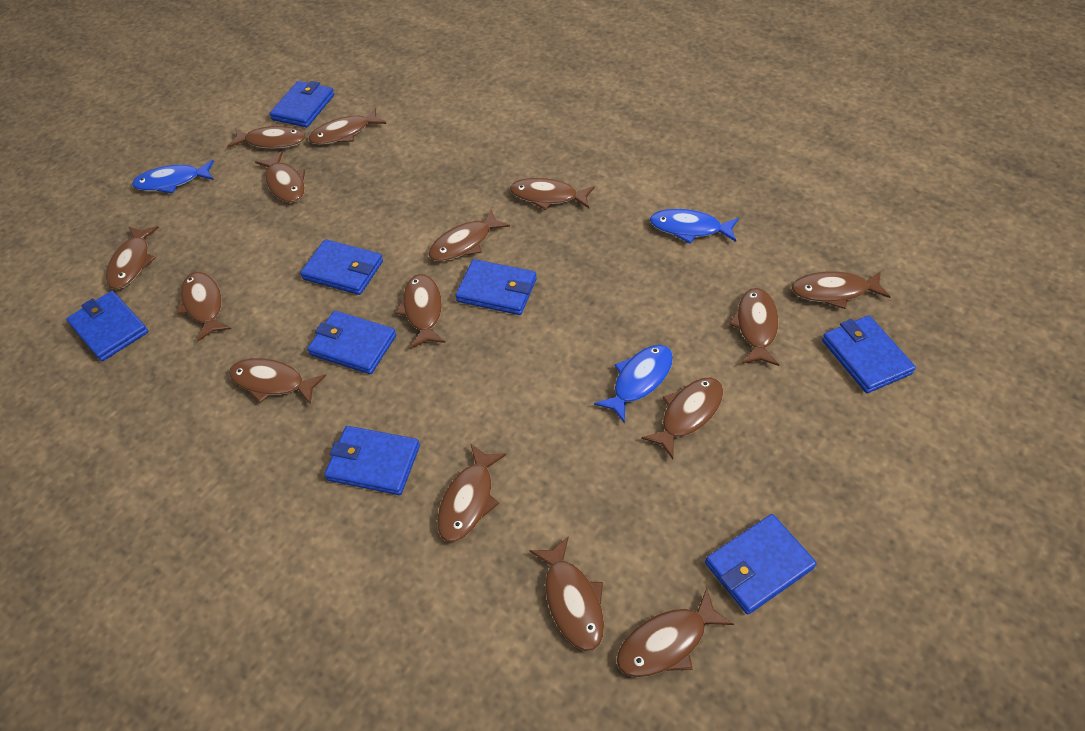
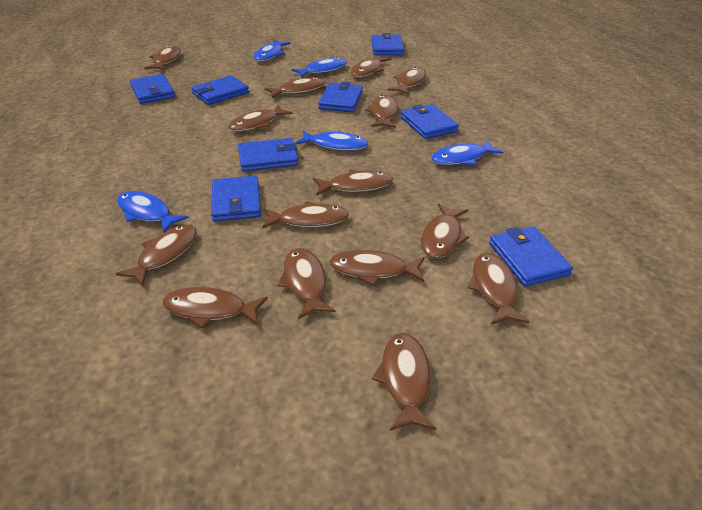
blue fish: [132,160,214,193] [594,345,673,424] [650,209,739,243] = 3 -> [117,191,189,233] [254,40,291,61] [291,57,347,78] [295,131,368,151] [431,140,503,165] = 5

